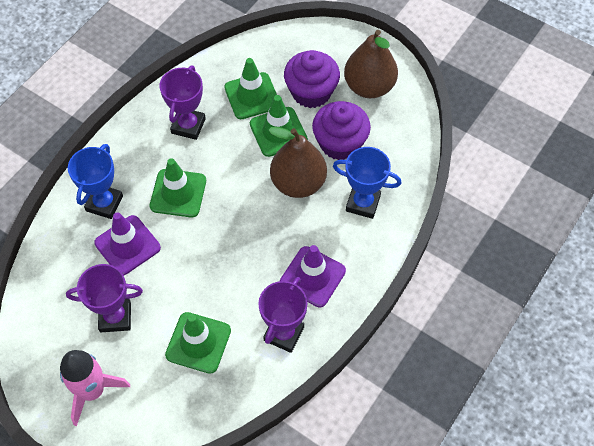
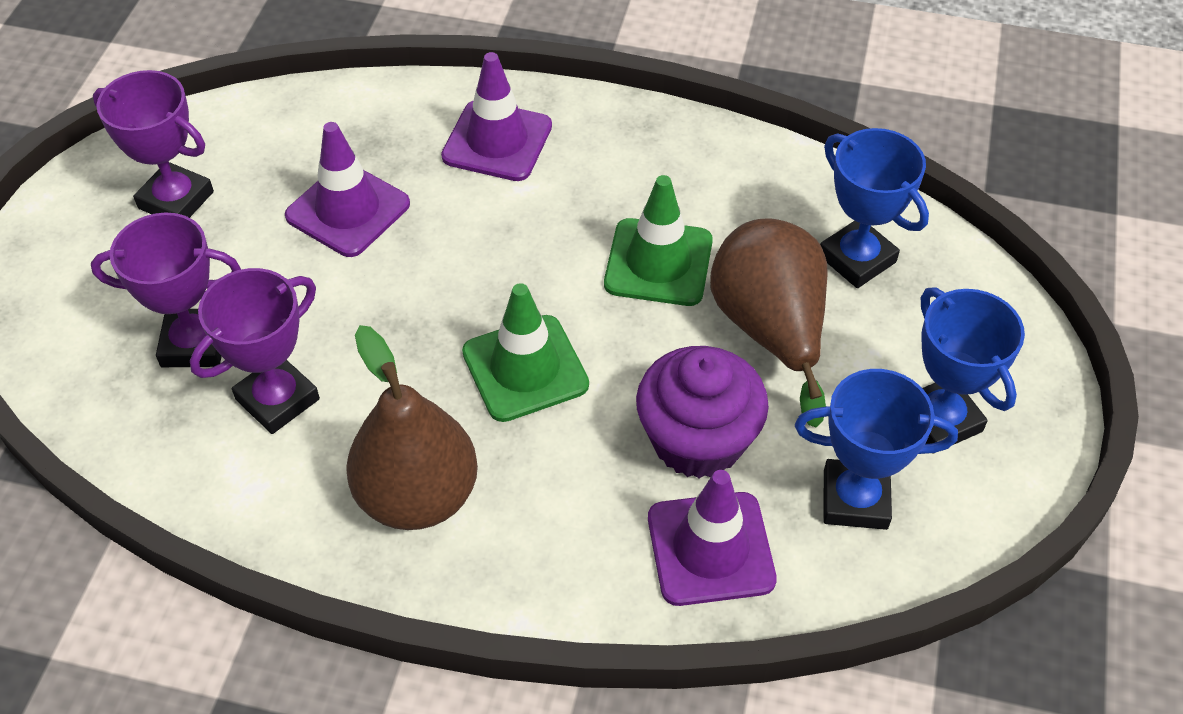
blue trophy: [68,144,123,219] [333,147,401,219] = 2 -> [795,369,958,530] [820,128,929,288] [921,287,1025,454] = 3
green traffic cone: [150,158,206,217] [165,312,231,374] [224,58,277,119] [250,95,308,157] = 4 -> [462,283,589,422] [604,175,713,306] = 2
pink rocket: [60,350,130,426] = 1 -> none = 0
purple cupcake: [284,50,340,108] [312,101,371,160] = 2 -> [636,346,769,478] = 1
purple traffic cone: [94,212,161,275] [280,245,346,307] = 2 -> [285,122,410,257] [441,52,552,181] [648,470,777,606] = 3

